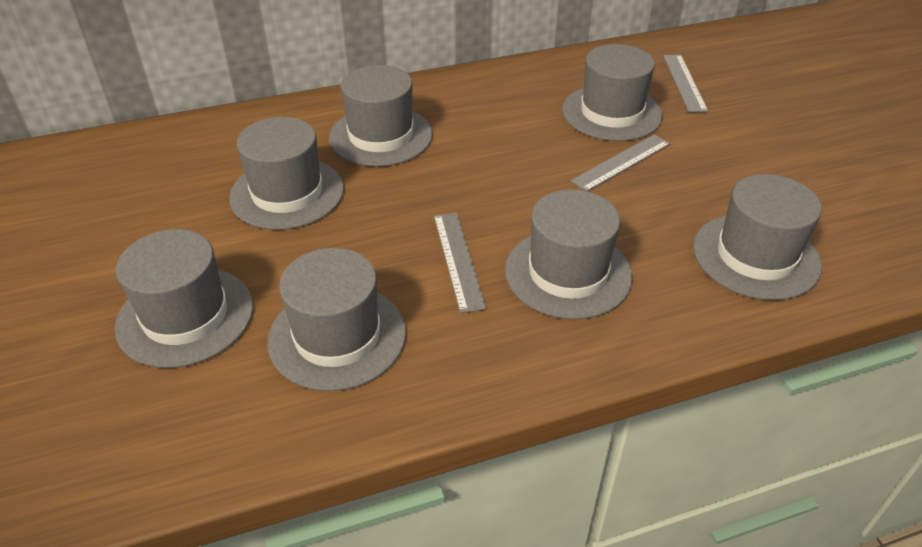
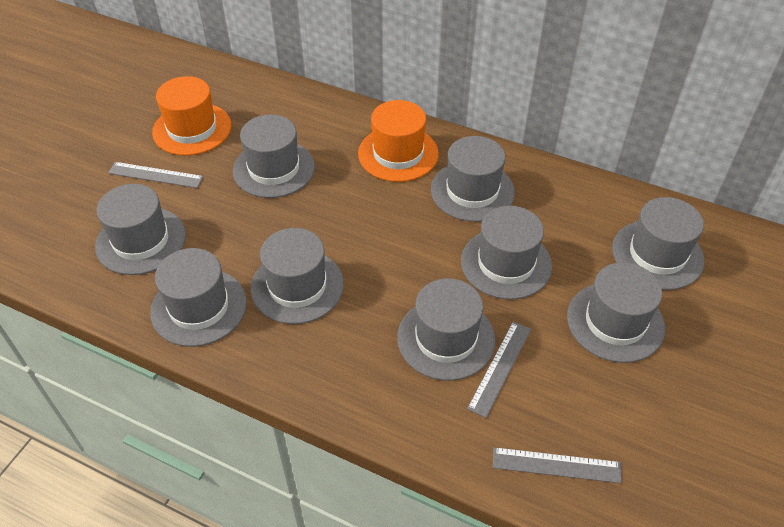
grey hat: [115,229,253,368] [229,117,344,230] [267,248,406,391] [329,65,433,167] [505,190,632,319] [562,44,663,141] [693,174,822,300] = 7 -> [95,184,186,275] [150,248,247,347] [233,115,315,198] [250,228,344,324] [397,278,496,381] [431,136,515,222] [461,206,552,300] [567,262,665,363] [612,197,704,290] = 9
orange hat: none = 0 -> [152,76,231,156] [358,100,439,182] = 2

